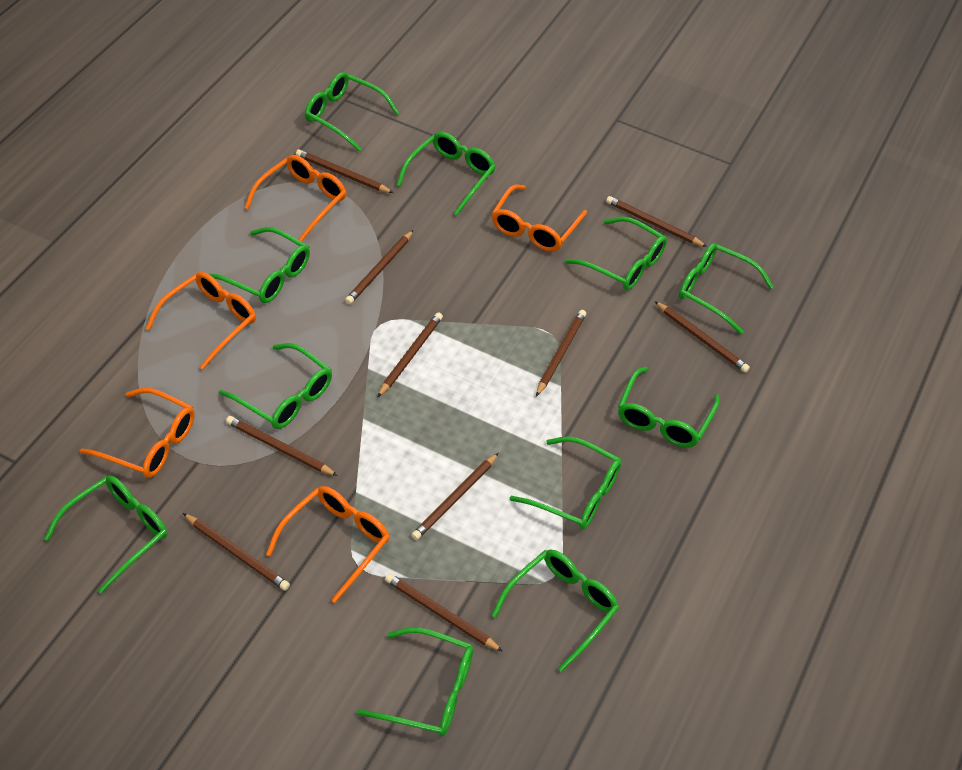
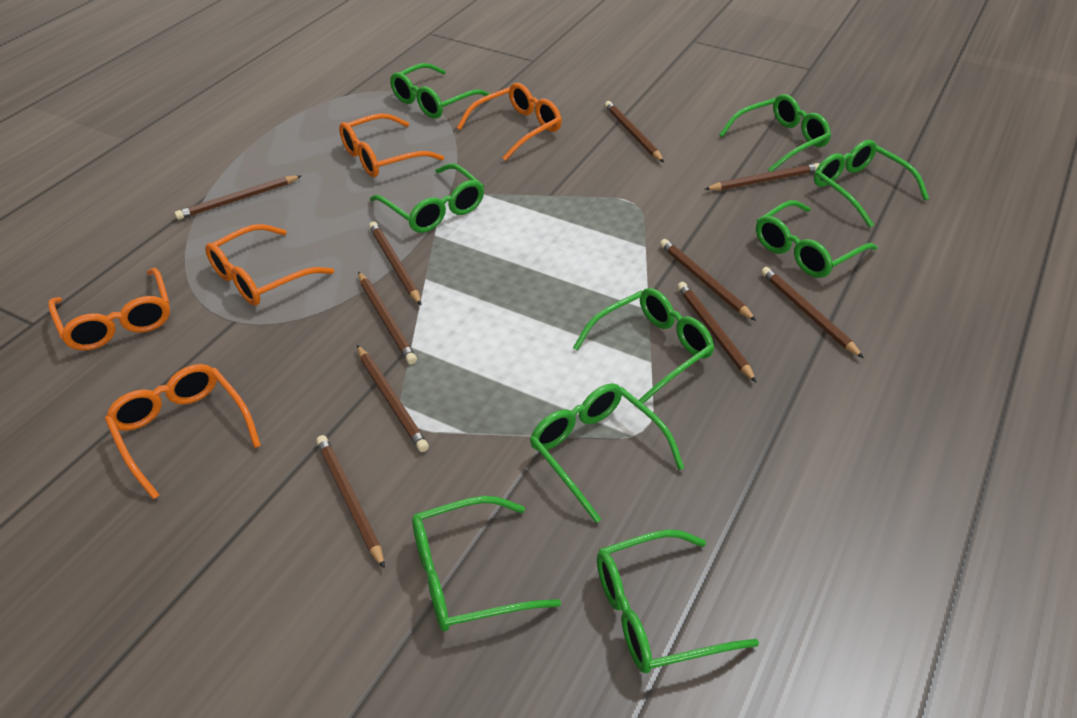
green glasses: [44,475,167,594] [207,227,310,303] [219,343,332,429] [305,72,399,151] [357,627,473,736] [397,132,496,216] [491,549,619,672] [509,436,622,530] [566,217,667,290] [618,367,720,448] [679,243,774,334] = 11 -> [370,163,484,233] [390,63,490,119] [412,496,561,631] [530,383,684,523] [573,288,714,404] [597,529,759,673] [719,94,831,172] [756,200,878,278] [814,140,929,228] = 9

